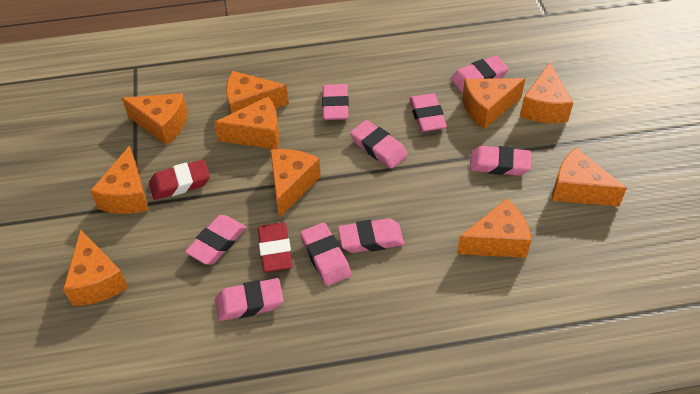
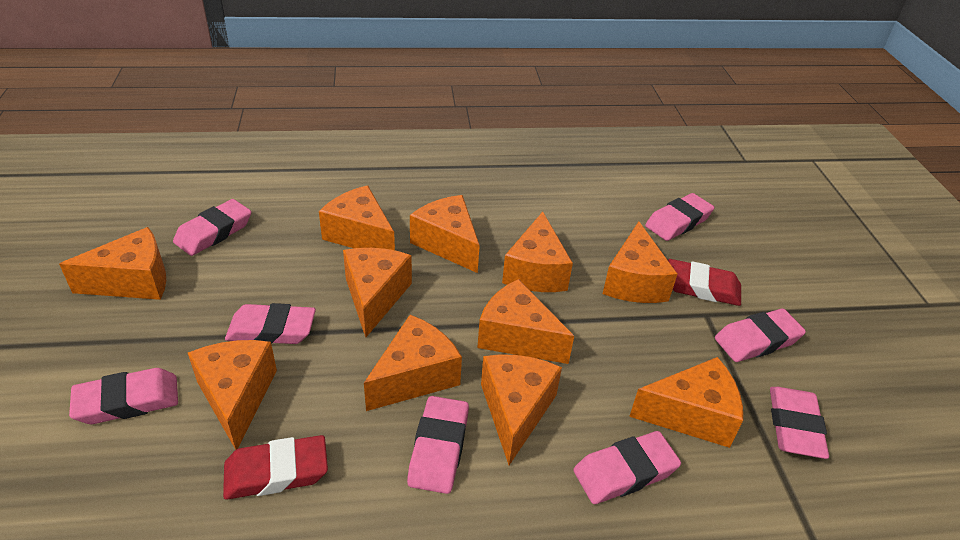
orange cheese: [63,229,129,306] [90,146,149,214] [122,93,188,145] [214,97,279,149] [226,71,289,114] [270,149,321,218] [457,198,532,258] [462,78,525,129] [520,62,573,123] [552,148,627,206] = 10 -> [59,227,166,300] [188,340,277,450] [319,185,395,250] [343,248,412,337] [364,315,462,411] [410,195,480,273] [477,279,574,364] [481,354,562,465] [502,212,573,292] [603,221,677,303] [629,357,743,448] = 11
pink eraser: [185,215,246,265] [215,278,284,321] [300,223,351,286] [322,84,349,120] [338,219,404,253] [350,120,408,169] [409,93,447,132] [451,56,509,93] [470,146,531,176] = 9 -> [69,368,178,424] [173,199,251,256] [225,303,316,344] [407,396,469,494] [573,431,681,504] [645,193,714,241] [715,309,806,362] [770,387,829,459] = 8

